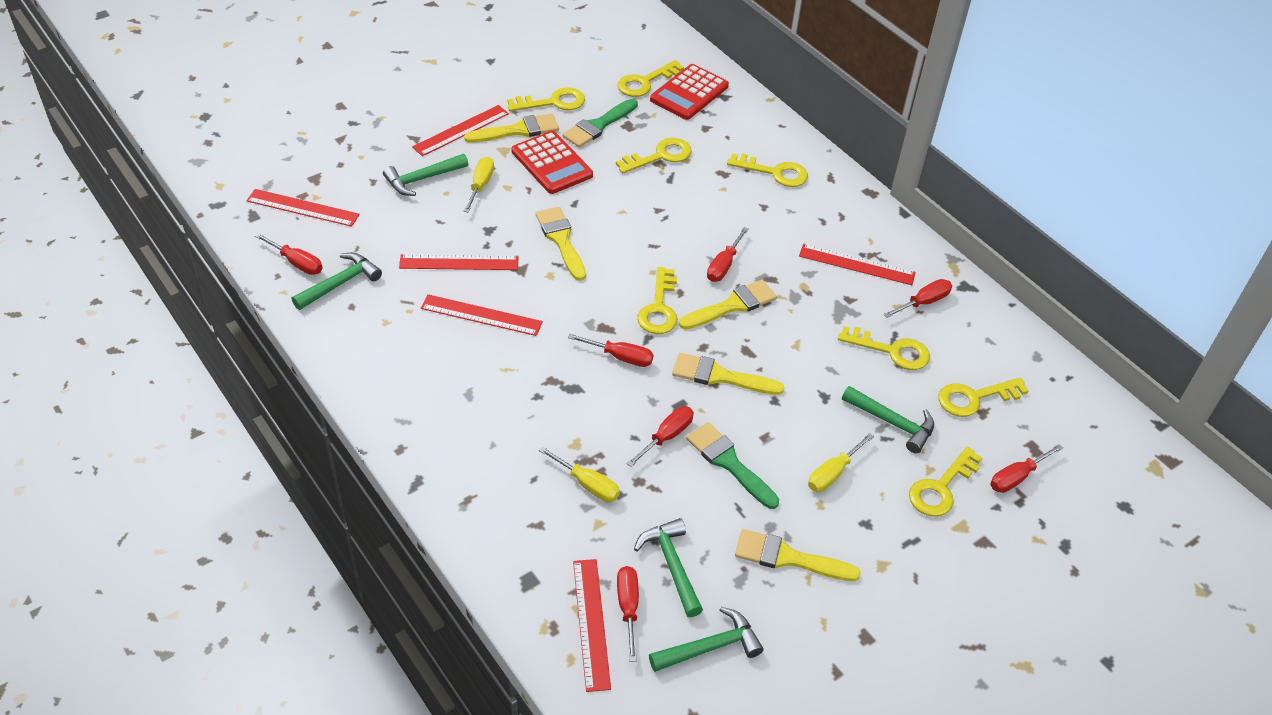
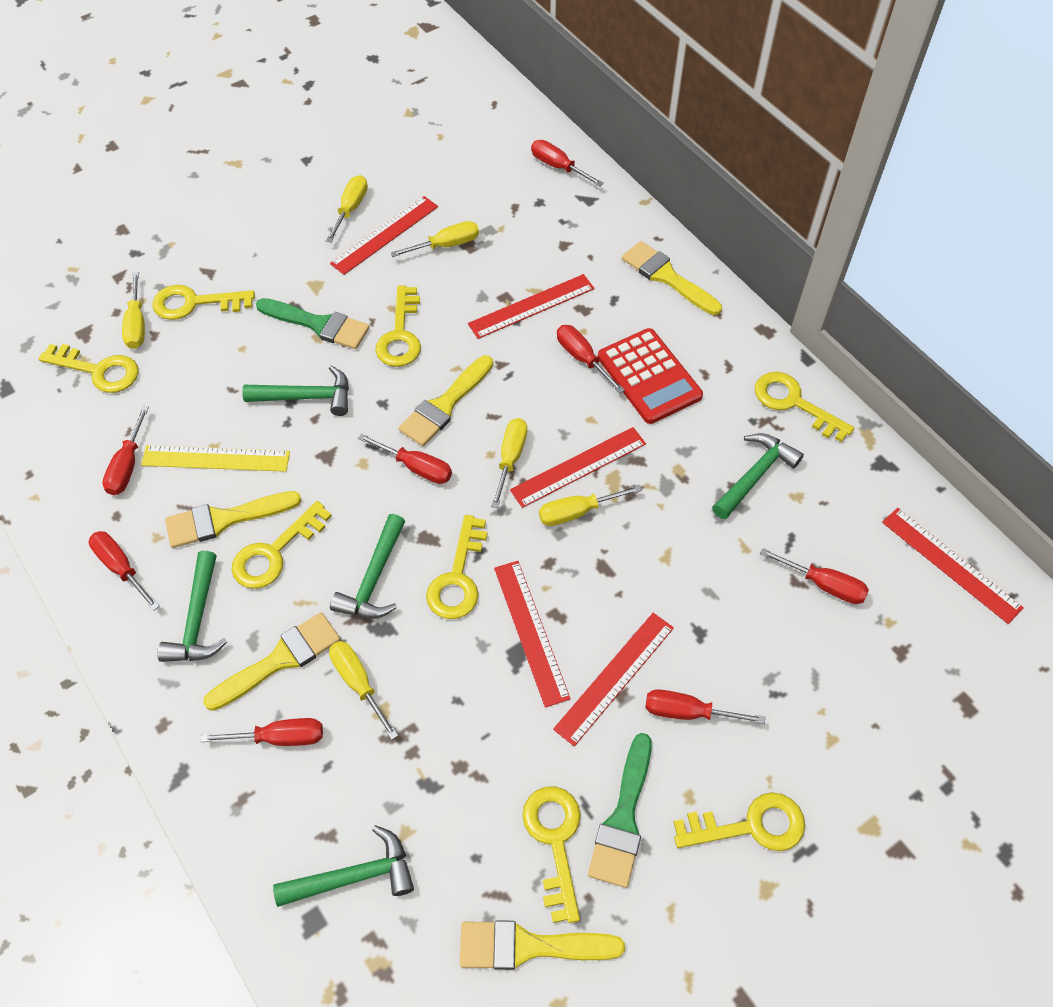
red calculator: [512,131,593,194] [650,64,729,120] = 2 -> [598,328,703,424] = 1
red screwdriver: [255,233,323,275] [568,334,654,367] [617,566,639,662] [626,406,694,467] [707,227,749,282] [883,279,952,318] [990,444,1063,493] = 7 -> [89,531,160,611] [102,406,149,495] [201,718,323,746] [358,433,452,484] [531,140,604,187] [557,325,625,393] [645,689,765,724] [760,548,869,604] = 8
yellow ruler: none = 0 -> [141,445,290,472] = 1
yellow screwdriver: [464,157,494,213] [539,446,620,502] [808,433,874,492] = 3 -> [122,272,145,349] [326,175,368,242] [329,641,398,740] [391,221,479,257] [491,418,527,508] [539,485,642,526] = 6

